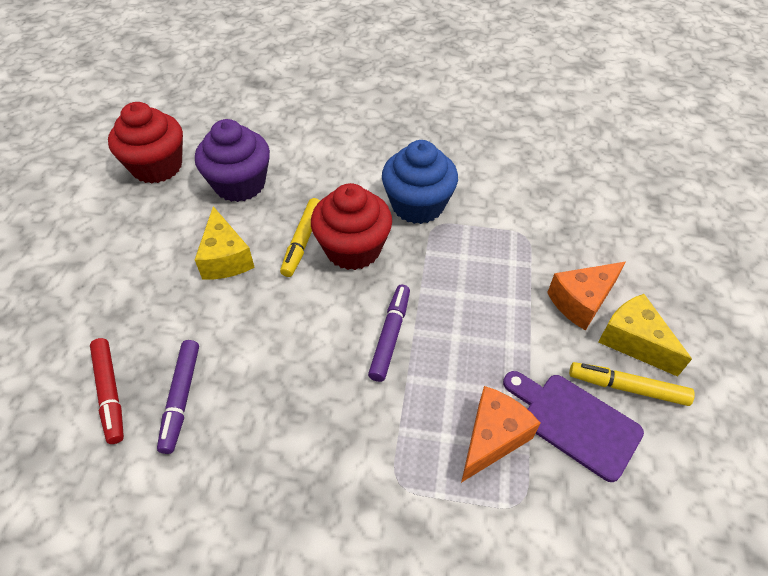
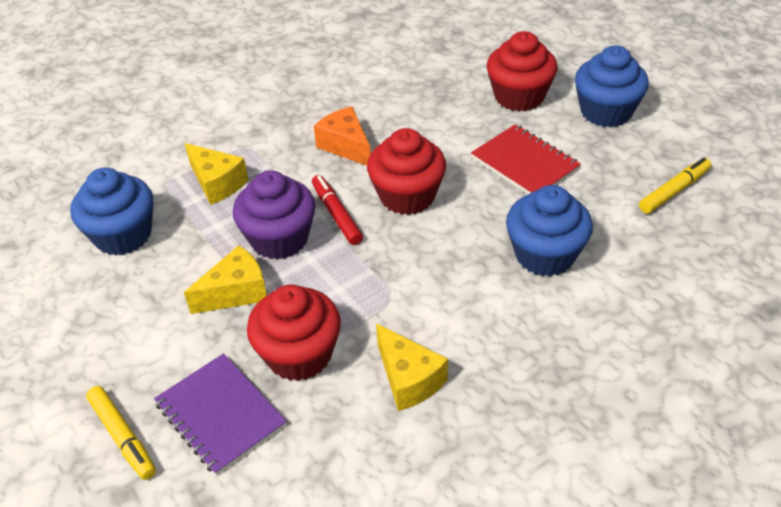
blue cupcake: [382,140,458,224] = 1 -> [70,168,154,256] [506,185,593,277] [575,45,649,127] = 3
orange cheese: [461,386,541,483] [547,262,626,331] = 2 -> [314,106,371,166] = 1
purple cutting board: [503,371,644,482] = 1 -> none = 0
purple marker: [157,340,199,454] [368,284,410,382] = 2 -> none = 0
purple notebook: none = 0 -> [154,353,287,476] = 1
red cupcake: [108,102,183,184] [311,183,392,270] = 2 -> [247,285,341,381] [367,128,446,215] [486,31,557,112] = 3
red notebook: none = 0 -> [471,124,581,194] = 1
yellow cheese: [195,206,255,280] [598,294,692,377] = 2 -> [184,245,267,314] [185,143,248,205] [376,323,448,411] = 3

